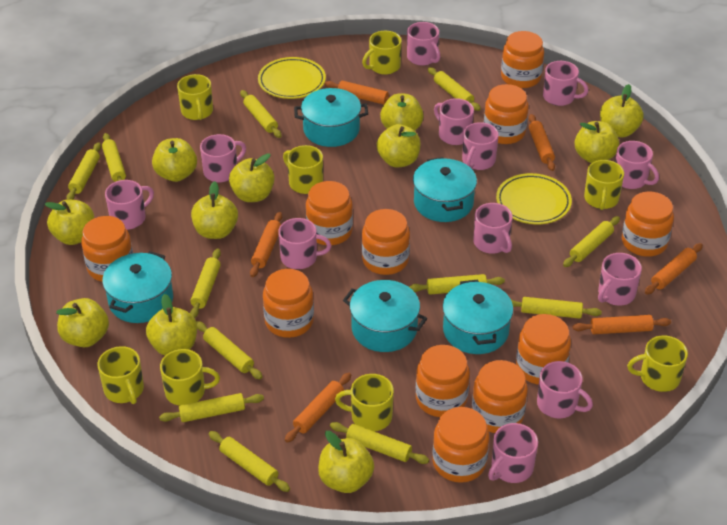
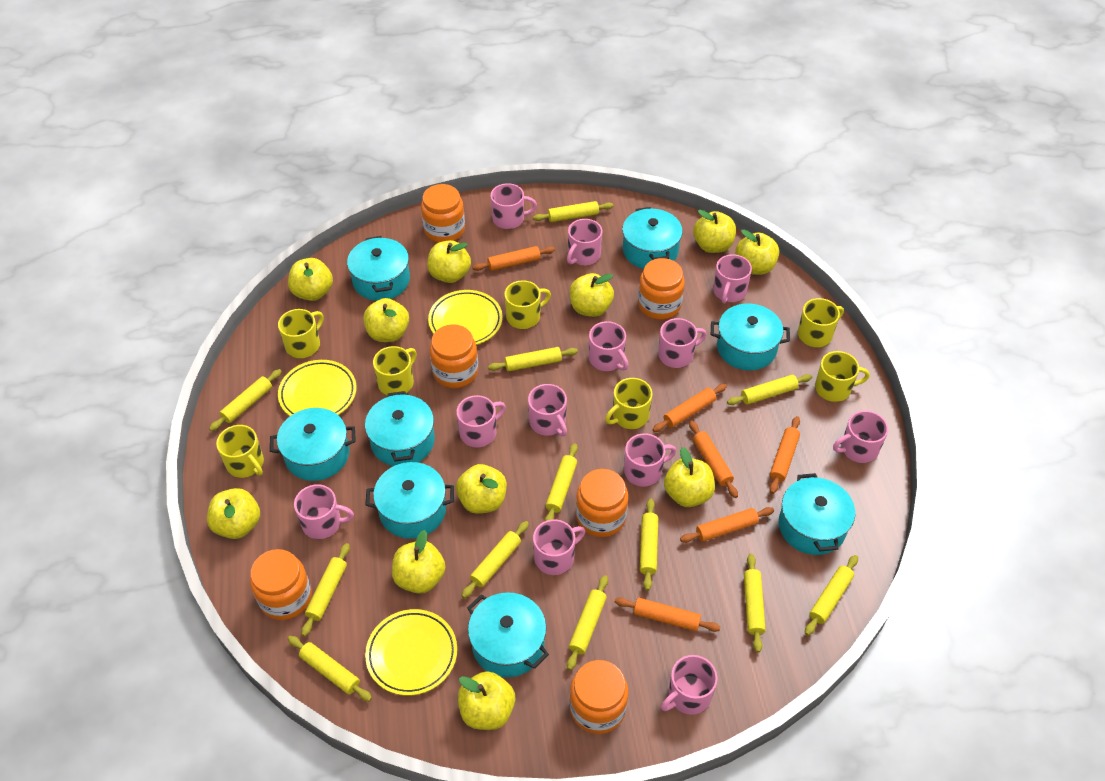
orange jar: [81,216,133,282] [263,269,314,338] [306,181,353,245] [362,209,410,275] [416,345,470,417] [432,407,489,483] [472,360,528,433] [484,84,529,144] [501,31,544,88] [516,314,571,385] [622,191,674,257] = 11 -> [250,549,312,620] [421,184,465,243] [430,324,478,388] [570,660,628,734] [576,469,628,537] [638,258,685,320] = 6
turquoise pot: [102,251,173,323] [294,88,368,147] [343,280,427,352] [413,157,477,222] [442,280,513,354] = 5 -> [270,408,356,481] [347,236,410,301] [365,391,435,466] [366,462,454,539] [467,592,549,677] [622,207,683,269] [711,304,790,370] [779,473,855,555] = 8
yellow mug: [98,346,144,404] [160,349,220,406] [177,74,213,120] [283,145,323,194] [335,374,394,431] [362,31,402,75] [584,160,624,210] [627,335,688,392] = 8 -> [216,425,264,478] [278,309,324,358] [373,346,417,395] [504,280,551,329] [605,378,653,429] [798,298,844,347] [815,351,870,402] = 7
yellow plate: [258,57,326,99] [496,173,572,224] = 2 -> [278,360,357,416] [365,609,457,696] [428,290,503,345] = 3

